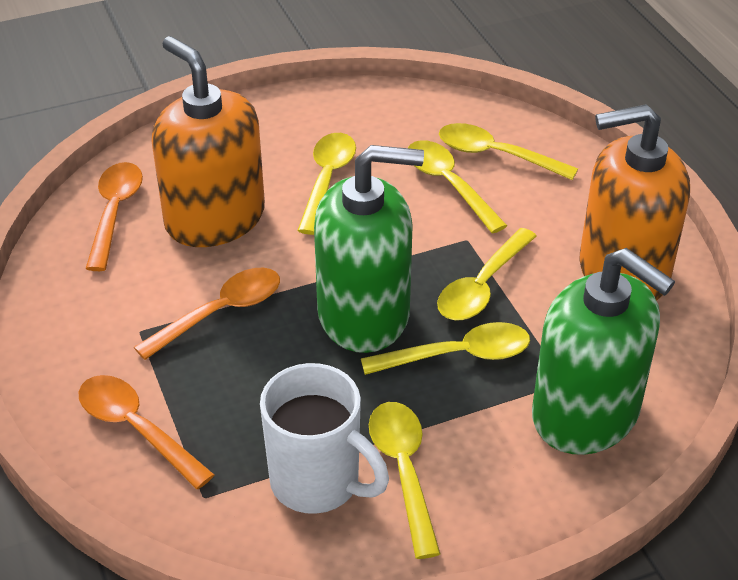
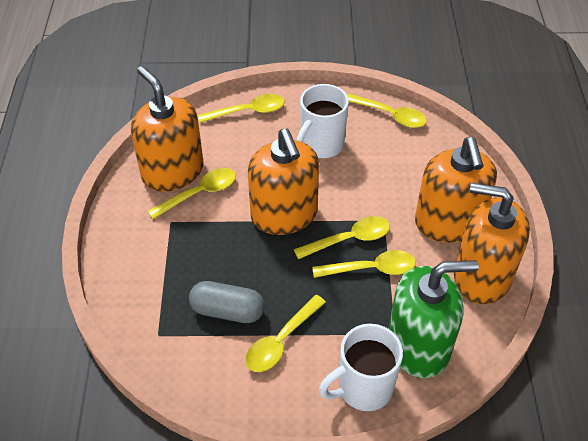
green soap dispenser: [314,145,424,353] [532,248,675,455] = 2 -> [389,260,479,378] = 1
grey capsule: none = 0 -> [189,281,265,323] = 1
orange soap dispenser: [152,36,265,247] [579,104,690,301] = 2 -> [131,66,204,192] [248,129,319,235] [415,137,497,243] [454,183,530,304] = 4
orange spoon: [79,375,214,489] [85,162,143,271] [134,268,280,360] = 3 -> none = 0
white mug: [260,363,389,514] = 1 -> [296,84,349,158] [319,324,403,411] = 2

